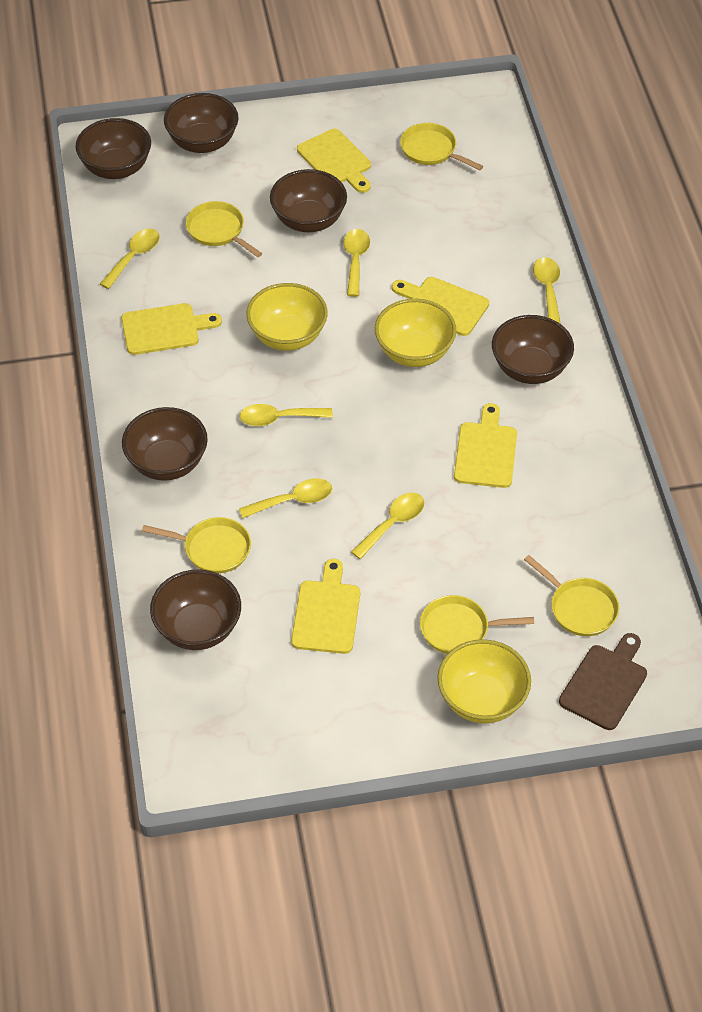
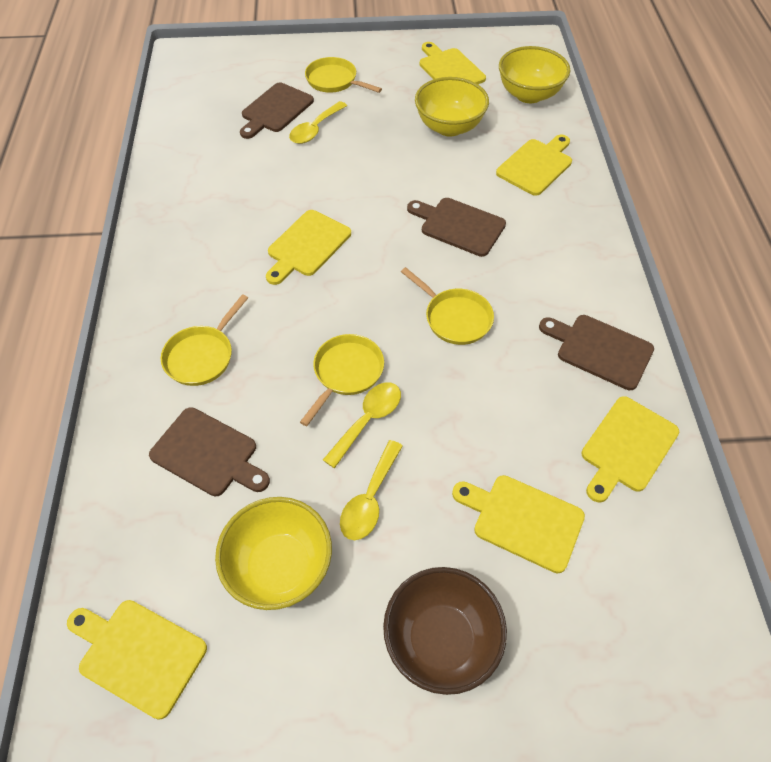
brown bowl: [76,118,151,179] [122,407,208,481] [150,569,241,650] [164,93,239,153] [270,169,347,232] [492,315,574,384] = 6 -> [383,567,507,695] = 1
brown cutting board: [559,633,647,730] = 1 -> [149,407,270,496] [240,82,314,139] [407,198,506,257] [539,315,654,390] = 4
yellow cutting board: [121,303,222,355] [291,559,360,654] [297,129,371,193] [392,277,489,336] [454,403,517,488] = 5 -> [67,600,207,720] [266,210,351,285] [420,42,486,84] [452,475,585,573] [496,135,572,196] [581,396,679,503] = 6
yellow pan: [142,517,251,573] [186,201,262,257] [400,123,483,170] [420,595,534,654] [524,555,619,636] = 5 -> [161,294,248,386] [300,334,384,426] [305,57,382,93] [401,267,494,345] = 4
yellow spoon: [100,229,160,289] [239,404,333,426] [239,478,332,518] [344,229,370,297] [351,492,424,559] [533,257,561,324] = 6 -> [289,101,347,144] [323,382,401,468] [340,440,403,540] = 3

